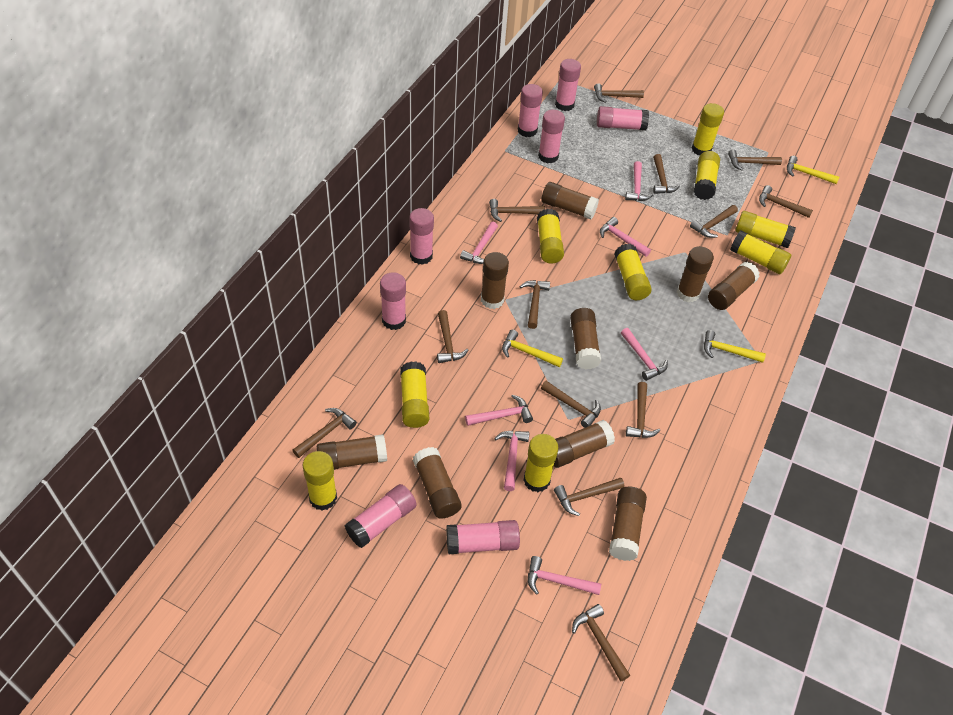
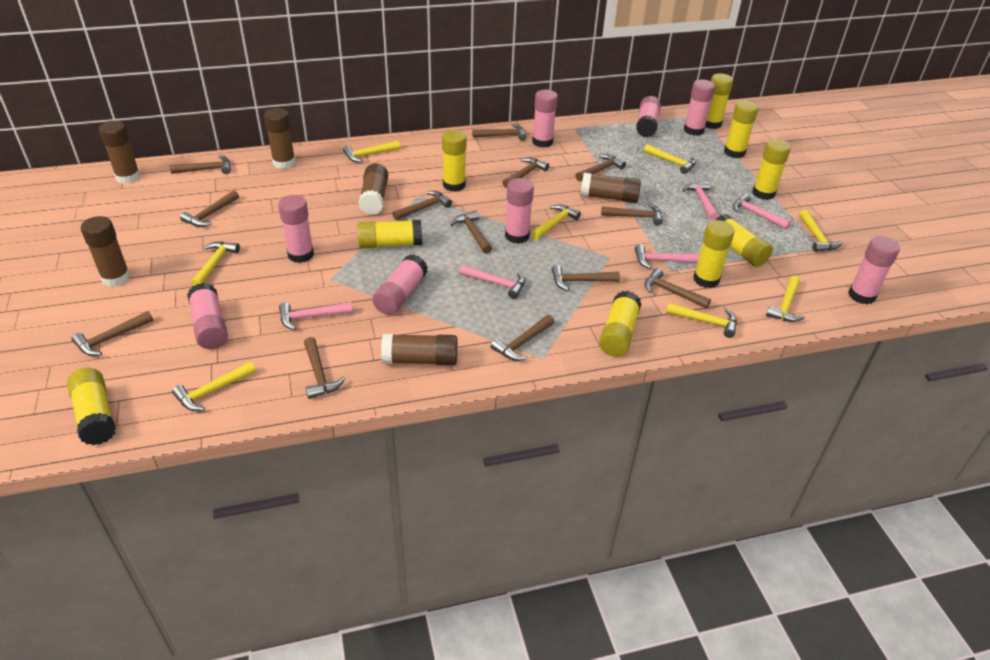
brown glue stick: [317,434,387,470] [413,447,462,519] [481,252,509,309] [542,182,599,219] [554,420,615,468] [570,308,601,369] [609,487,647,561] [677,246,714,302] [708,262,760,310] = 9 -> [81,216,130,287] [99,121,140,184] [264,108,296,169] [359,163,388,215] [381,334,457,366] [581,173,641,203] = 6
pink hammer: [460,222,498,264] [465,395,533,426] [494,431,529,491] [528,556,601,595] [600,217,651,257] [621,328,668,381] [625,161,653,201] = 7 -> [279,302,353,330] [459,265,525,299] [635,244,700,269] [682,181,719,220] [733,193,791,229] = 5
yellow hammer: [502,330,563,367] [704,330,766,363] [787,156,839,184] = 3 -> [172,362,256,411] [192,241,240,286] [343,141,400,162] [531,204,581,240] [644,144,696,174] [666,303,737,338] [766,276,805,322] [799,210,842,252] = 8

